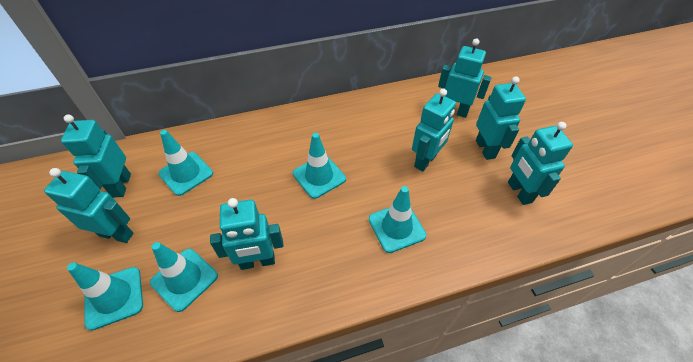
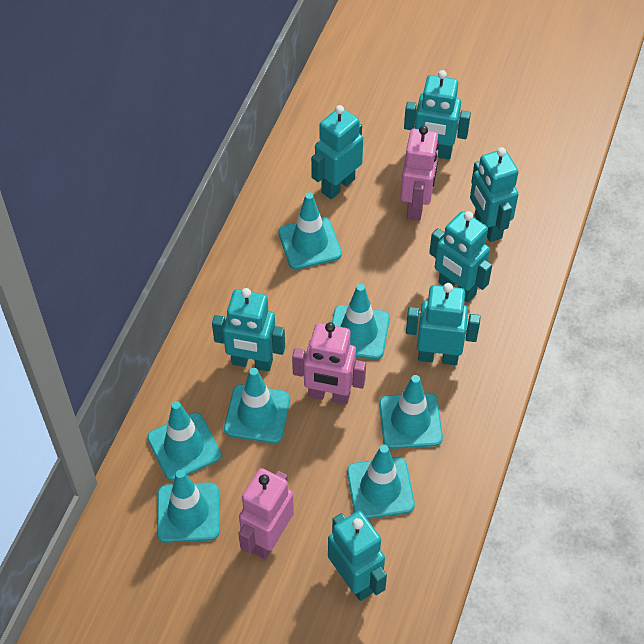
pink robot: none = 0 -> [238,468,294,559] [292,322,366,405] [400,126,439,221] = 3
turquoise traffic cone: [67,262,143,331] [150,242,218,312] [158,130,213,196] [293,133,346,199] [369,186,426,253] = 5 -> [147,401,221,480] [157,470,219,543] [224,368,290,443] [278,192,342,269] [332,284,390,360] [347,445,415,519] [379,375,443,449] = 7

